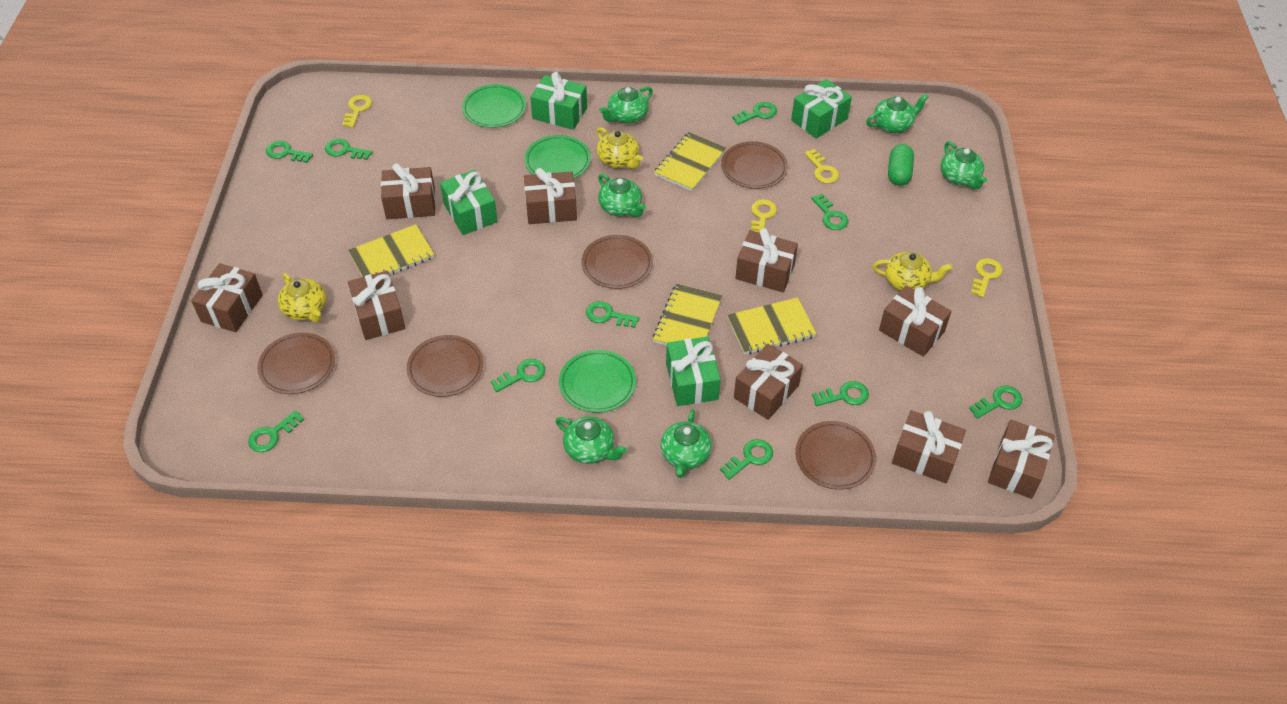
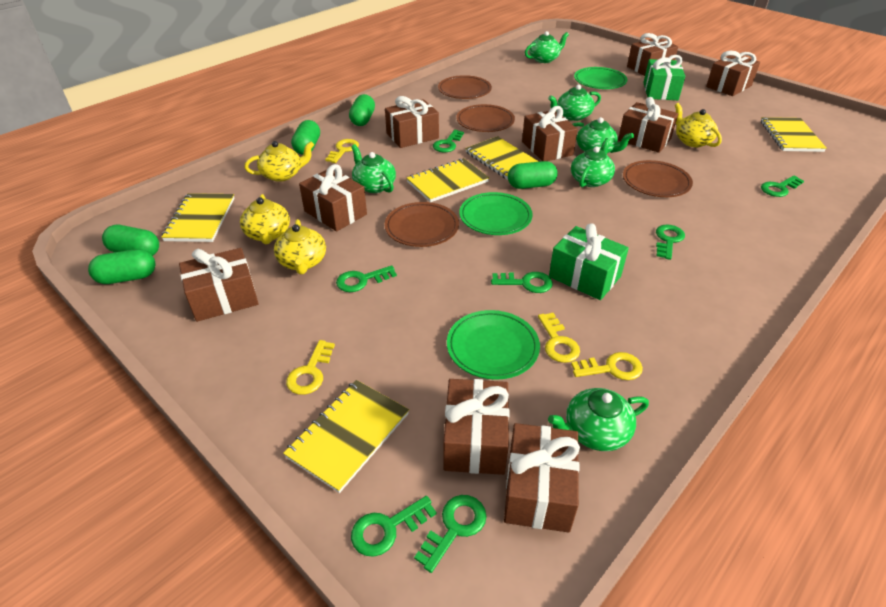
brown plate: [257,332,335,394] [407,335,483,397] [582,235,653,289] [721,141,788,189] [795,421,876,490] = 5 -> [384,202,459,247] [438,75,492,99] [456,104,515,132] [623,160,693,197] = 4
green capsule: [888,144,914,186] = 1 -> [88,249,155,284] [102,225,159,256] [291,120,320,155] [349,94,375,126] [508,161,558,189] = 5
green gift: [440,170,498,235] [530,72,587,130] [666,337,721,406] [791,79,852,139] = 4 -> [549,223,629,300] [643,55,685,100] = 2
green key: [248,410,304,452] [266,141,313,163] [325,139,372,160] [491,359,545,392] [586,301,640,328] [720,439,773,480] [732,102,777,125] [811,194,848,230] [812,381,869,406] [969,385,1022,419] = 10 -> [336,265,397,292] [351,496,437,557] [414,495,487,573] [433,130,464,153] [491,272,553,293] [656,224,685,260] [761,176,804,197] = 7
yellow notebook: [348,224,434,277] [653,283,722,346] [654,132,726,191] [727,297,817,355] = 4 -> [161,193,235,242] [283,380,409,493] [407,158,489,202] [465,136,539,180] [761,117,827,152] = 5
yellow teapot: [278,273,326,323] [597,127,643,169] [873,252,952,291] = 3 -> [240,194,290,244] [244,141,314,182] [274,219,326,275] [675,103,722,147] = 4

